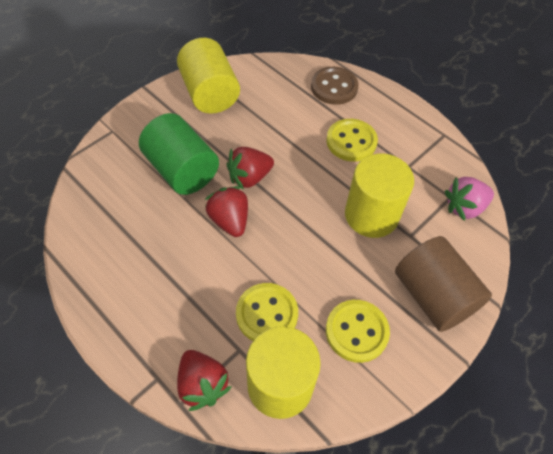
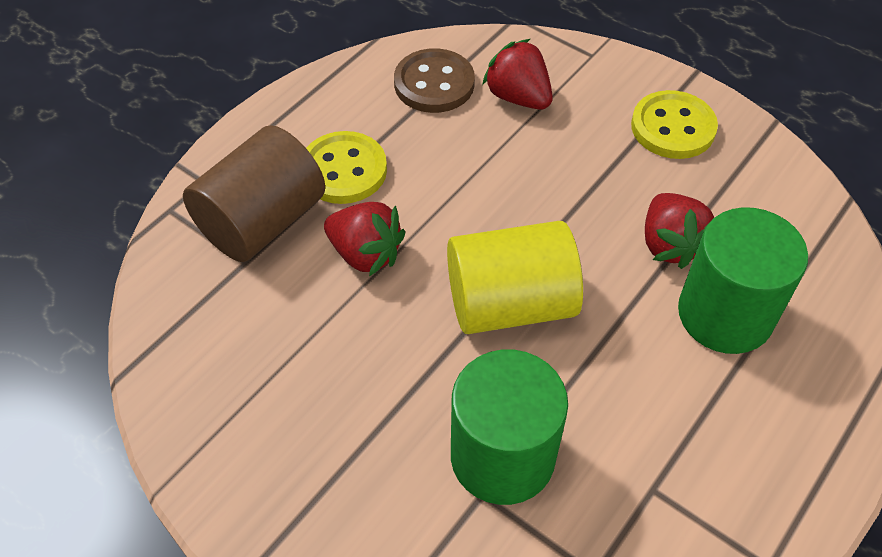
green cylinder: [139,113,219,195] = 1 -> [451,349,568,505] [678,207,808,354] = 2
pink strawberry: [445,177,494,221] = 1 -> none = 0
yellow button: [236,283,298,341] [326,119,378,162] [326,300,390,363] = 3 -> [306,131,387,204] [631,90,718,159] = 2
yellow cylinder: [177,38,240,114] [246,326,321,419] [345,154,414,238] = 3 -> [447,221,583,334] = 1

